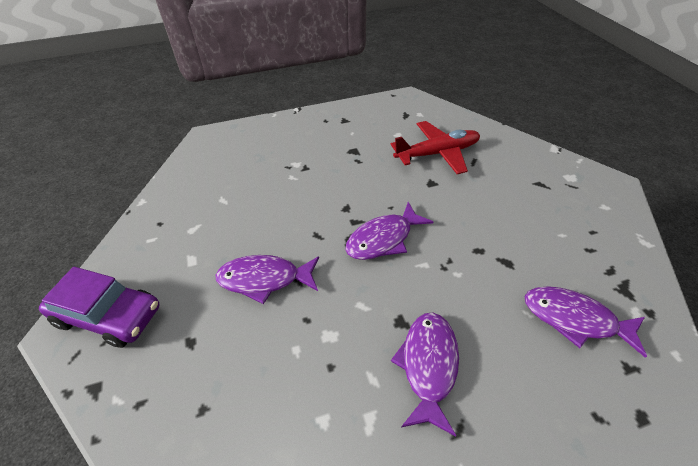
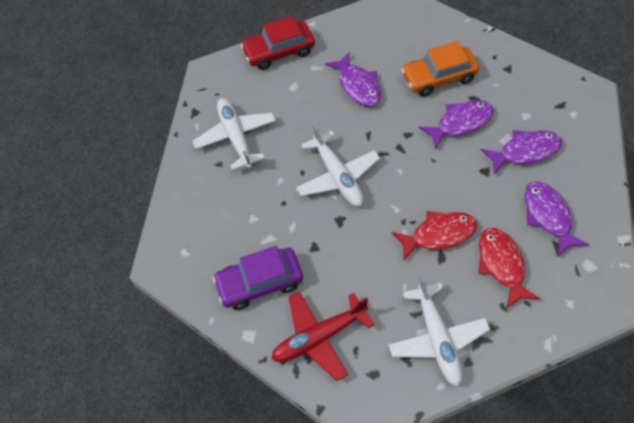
orange car: none = 0 -> [401,41,479,97] = 1
red car: none = 0 -> [241,16,315,70] = 1
red fish: none = 0 -> [392,211,477,260] [478,228,540,309] = 2
white plane: none = 0 -> [193,98,276,170] [297,124,380,206] [388,275,490,386] = 3

